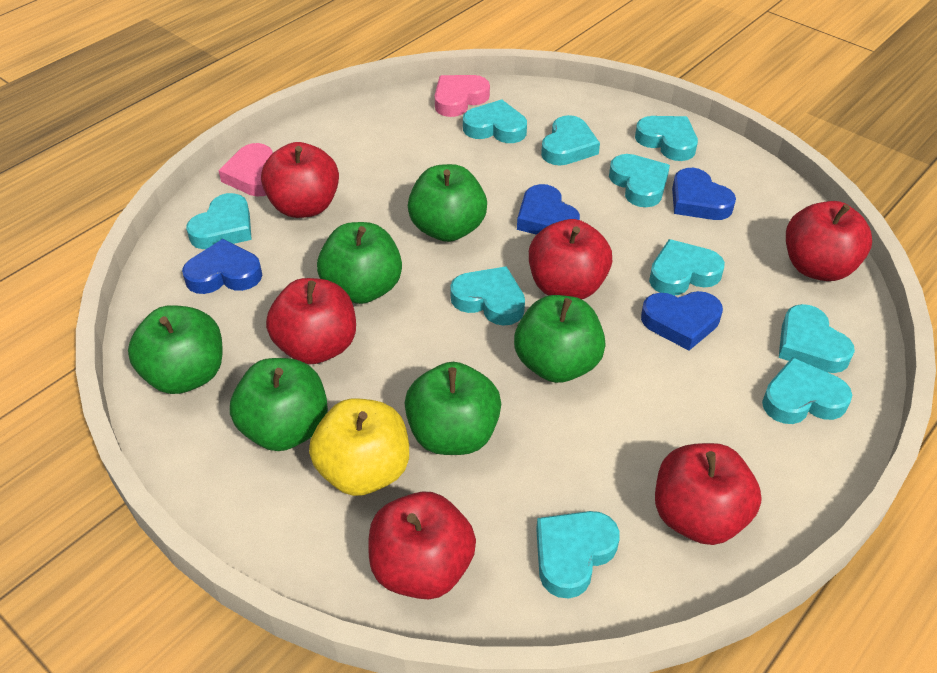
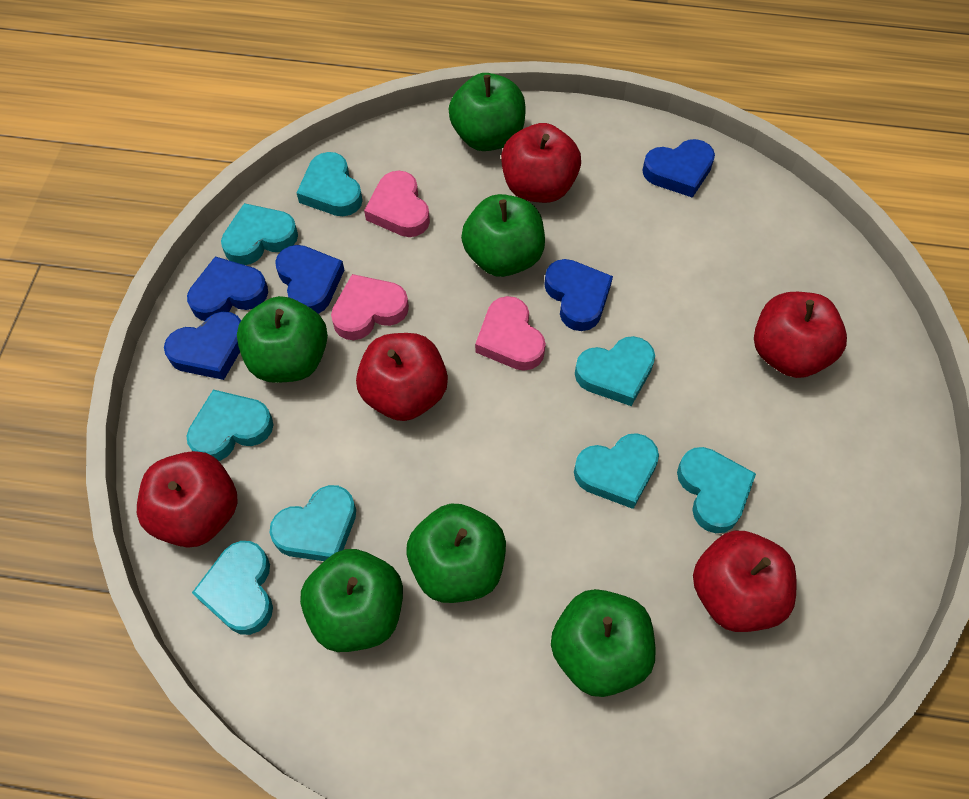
blue heart: [182,239,262,294] [517,184,580,235] [641,291,723,350] [672,168,736,220] = 4 -> [164,312,241,380] [187,256,268,321] [275,245,344,314] [544,259,613,331] [642,139,715,198] = 5
pink heart: [218,143,273,197] [435,75,490,117] = 2 -> [331,274,409,340] [364,171,430,237] [475,296,546,371] = 3
red apple: [261,142,339,218] [266,278,356,364] [368,491,476,599] [529,219,612,300] [655,443,762,545] [786,201,872,281] = 6 -> [137,451,238,548] [356,333,448,421] [501,123,581,203] [693,530,796,632] [754,292,847,378] = 5
turquoise heart: [186,193,252,249] [450,266,525,326] [463,99,527,143] [536,511,620,599] [541,115,600,165] [609,154,670,207] [635,116,698,161] [649,239,725,295] [762,357,852,424] [779,304,855,373] = 10 -> [186,390,273,461] [192,541,273,635] [221,203,298,265] [269,485,356,561] [297,152,363,216] [574,433,659,509] [575,336,655,406] [677,447,756,533] = 8
yellow apple: [309,398,409,496] = 1 -> none = 0

